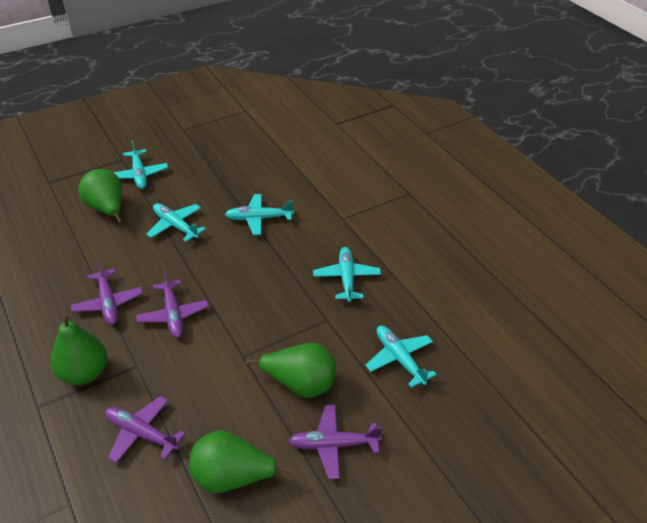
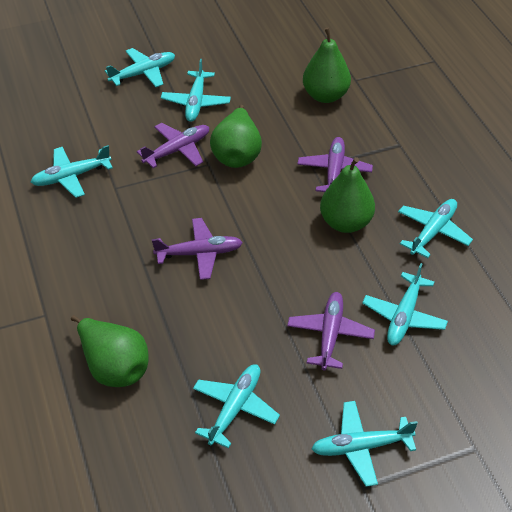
turquoise plane: [113,140,168,189] [146,203,206,242] [225,194,294,235] [313,247,381,302] [365,326,437,388] = 5 -> [31,145,113,198] [105,48,175,87] [161,59,231,122] [193,364,280,448] [312,401,418,487] [362,263,448,346] [398,199,473,258] = 7

